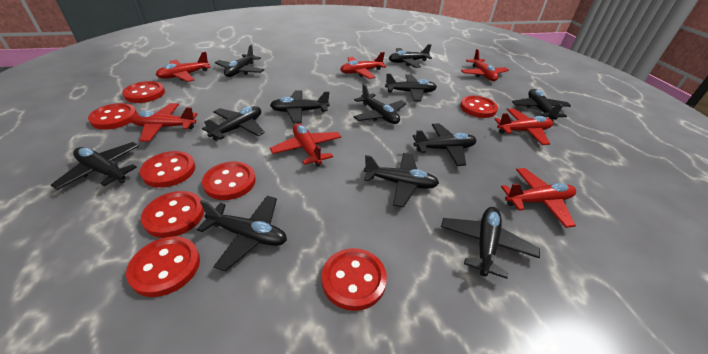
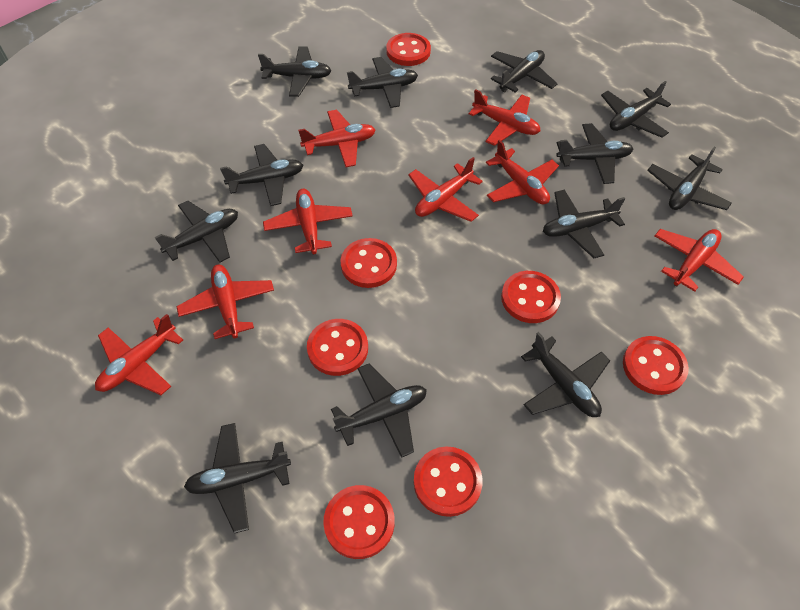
red button: [88,103,137,130] [122,81,165,103] [126,236,200,297] [140,151,195,188] [141,191,204,238] [202,162,256,200] [322,248,387,311] [460,96,498,118] = 8 -> [307,319,368,376] [323,485,394,559] [341,238,397,288] [386,33,431,66] [414,446,483,517] [501,271,561,323] [623,336,689,395] = 7
red plane: [130,103,198,142] [156,52,211,82] [270,123,341,167] [340,52,386,79] [461,49,509,81] [494,109,553,145] [501,168,576,228] = 7 -> [95,314,183,395] [176,264,274,339] [263,189,353,255] [298,110,375,167] [408,157,483,222] [469,89,541,146] [486,140,559,204] [654,229,744,292] = 8

